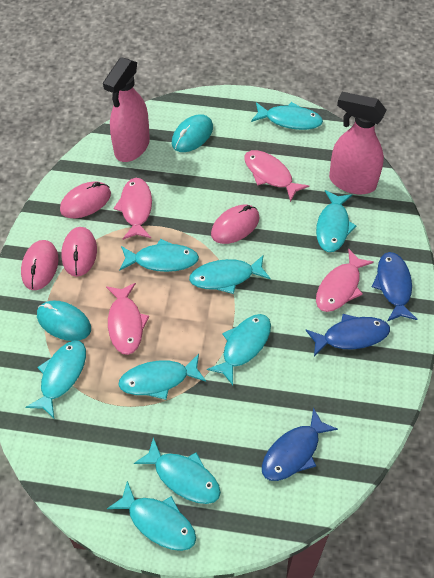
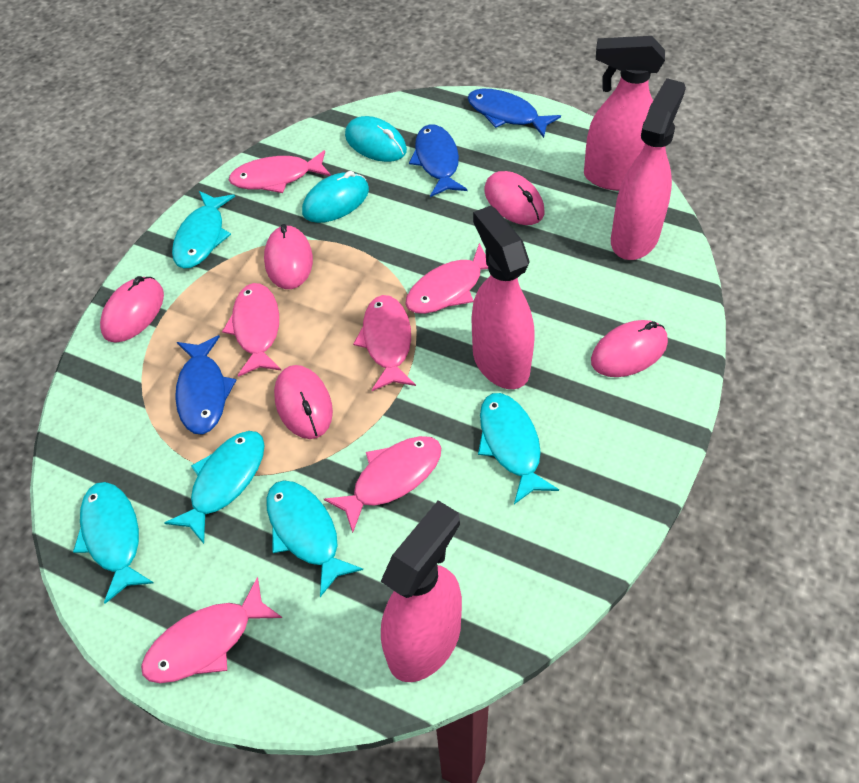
pink fish: [106,283,149,355] [114,178,152,240] [244,150,309,202] [316,248,374,312] = 4 -> [141,577,282,683] [222,283,282,377] [229,150,331,193] [324,436,441,533] [353,295,416,391] [405,243,488,314] = 6
pink mouse: [21,240,58,290] [60,181,111,218] [61,227,97,277] [211,205,260,244] = 4 -> [100,276,164,342] [264,224,313,289] [274,365,333,439] [484,171,544,225] [591,320,668,377] = 5
pink spray bottle: [103,57,150,162] [329,92,386,194] = 2 -> [381,500,462,682] [472,206,535,389] [584,36,665,191] [611,78,686,260] = 4
turquoise fish: [26,340,86,418] [107,481,196,551] [118,354,206,400] [119,239,199,272] [134,437,221,504] [189,255,271,294] [207,314,271,385] [251,102,323,130] [316,190,357,252] = 9 -> [73,482,153,604] [165,431,265,544] [172,191,235,269] [266,480,363,597] [478,393,559,504] = 5

